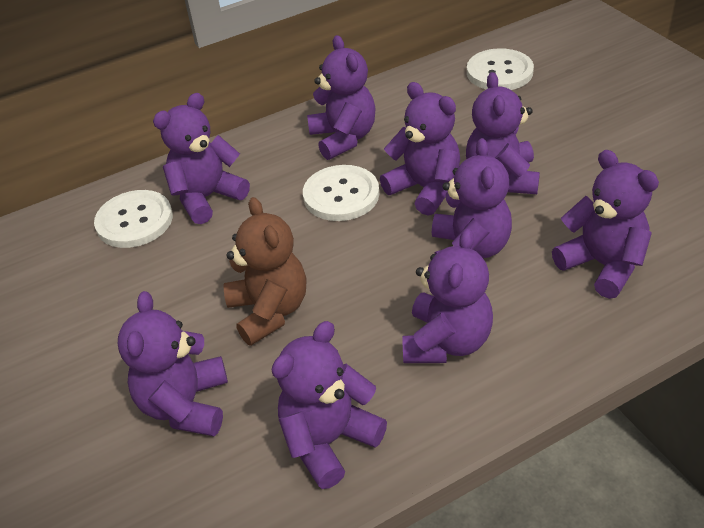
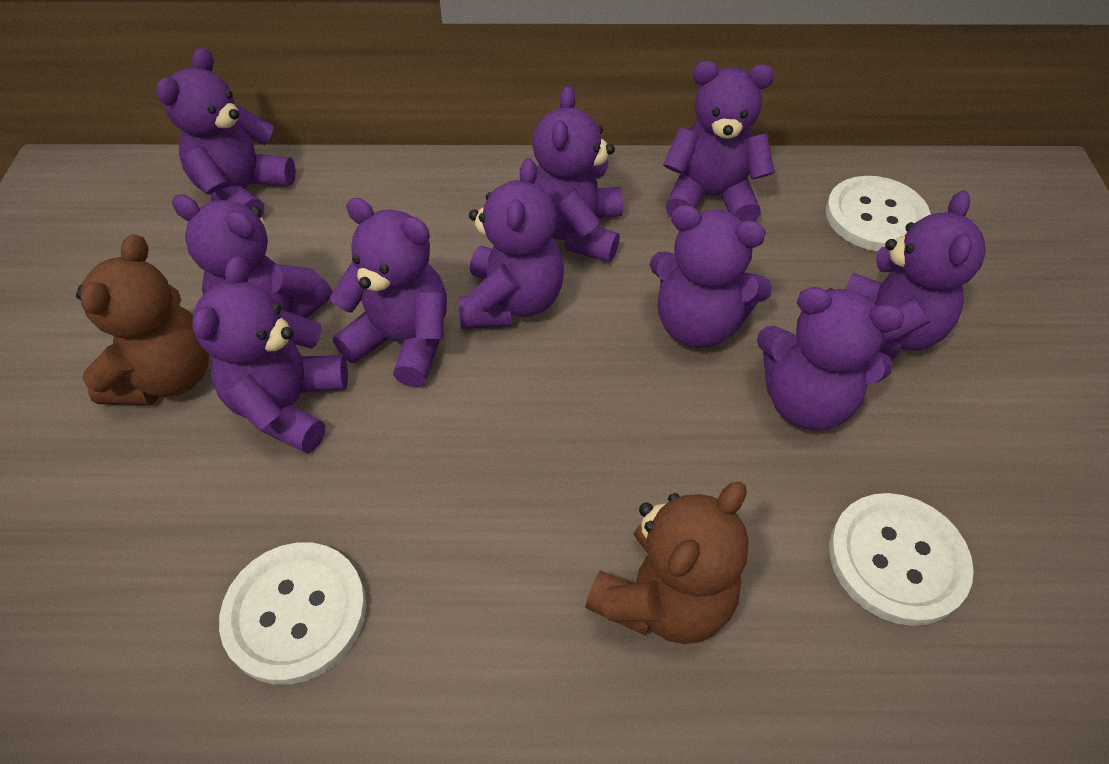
brown teddy bear: [224,197,306,346] = 1 -> [76,234,209,405] [585,481,749,644] = 2
purple teddy bear: [118,291,228,436] [153,93,250,224] [272,321,387,489] [307,35,376,160] [380,82,460,216] [402,228,493,363] [432,138,512,258] [466,72,540,194] [552,150,659,299] = 9 -> [157,48,296,217] [172,194,333,318] [192,256,348,454] [330,198,447,387] [458,158,564,329] [533,86,623,262] [650,205,772,348] [663,61,775,221] [757,287,904,431] [845,190,986,359] = 10

